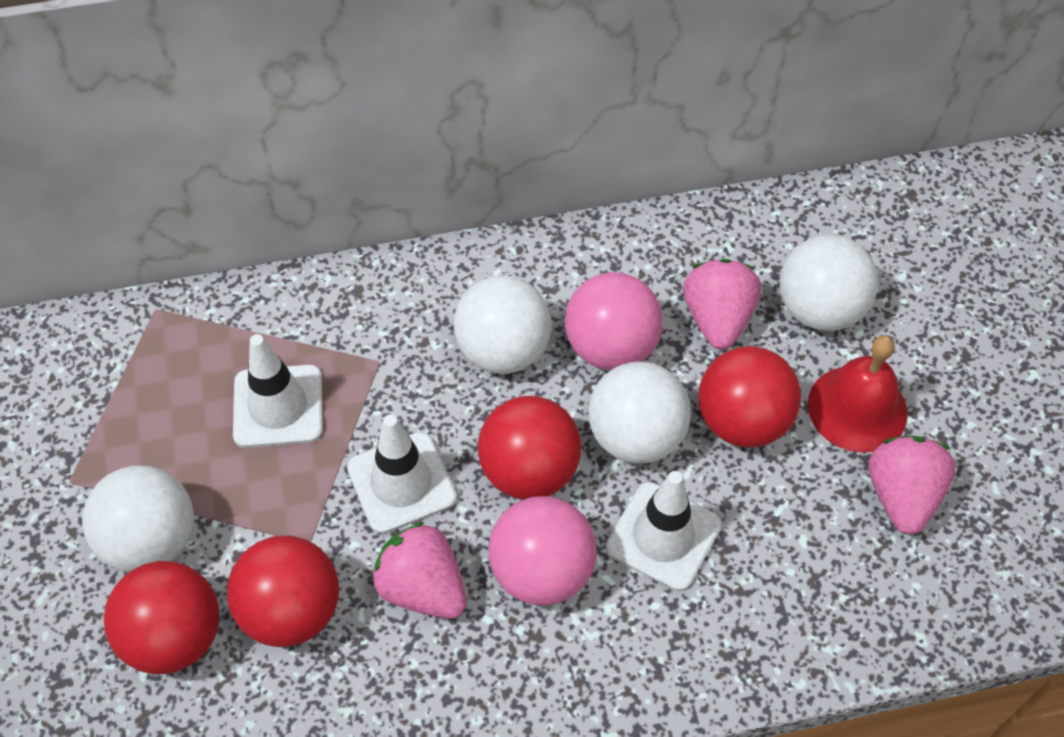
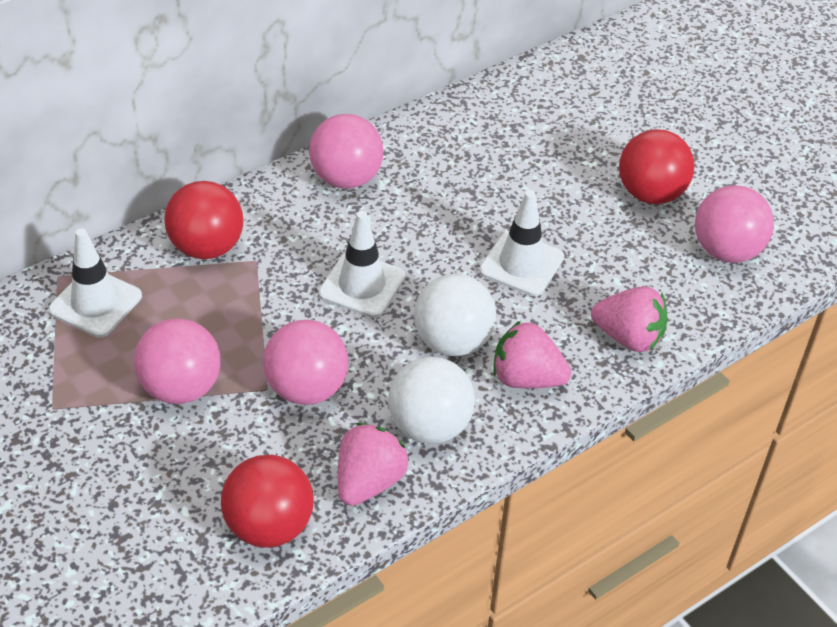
pink ball: [488,496,597,606] [565,272,663,370] = 2 -> [134,318,221,404] [263,320,349,405] [309,114,384,189] [695,185,774,263] = 4
red ball: [104,561,220,674] [227,535,339,647] [478,396,582,500] [698,346,801,447] = 4 -> [164,181,244,259] [221,455,314,548] [619,129,695,204] = 3
red bell: [808,335,907,452] = 1 -> none = 0
white ball: [82,465,194,572] [453,276,552,374] [588,361,691,463] [780,235,878,331] = 4 -> [388,357,475,444] [414,274,496,356] = 2

